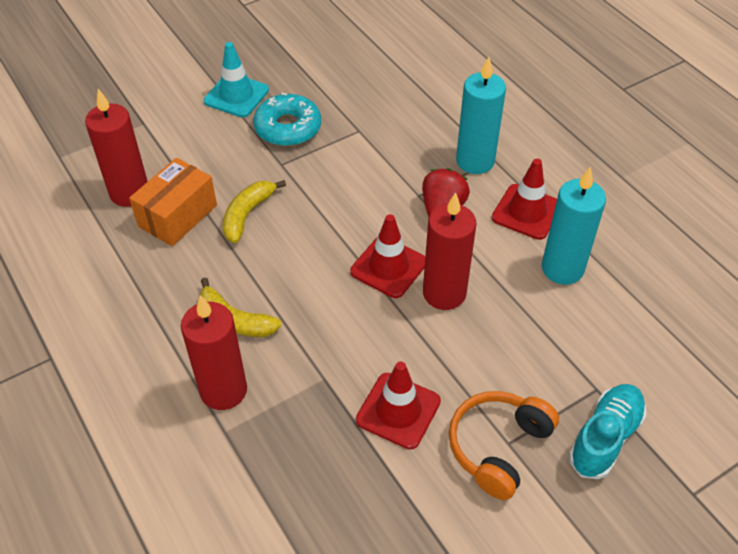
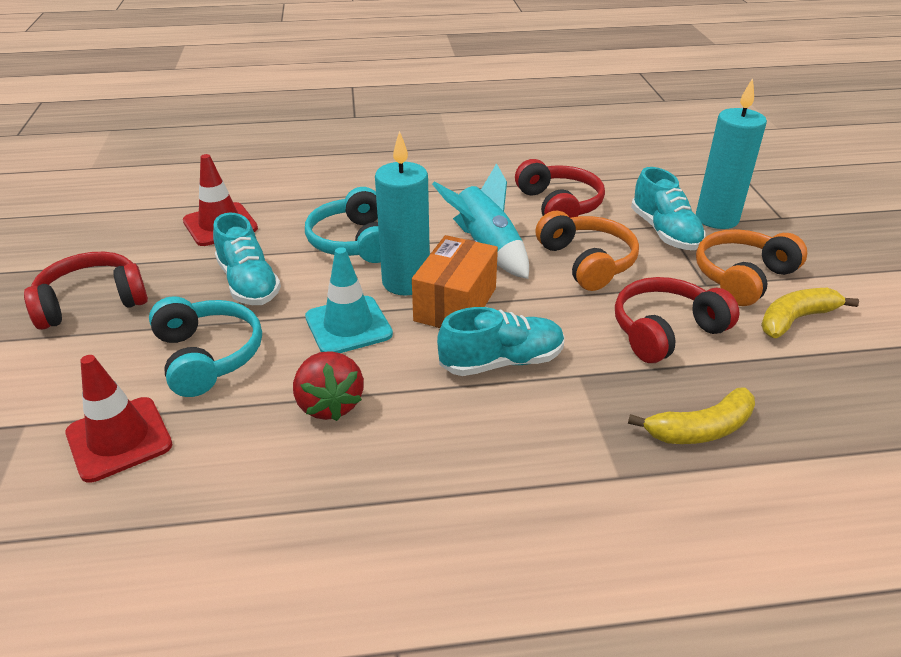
orange headphones: [449,391,559,500] = 1 -> [535,211,639,291] [696,229,807,306] = 2
red candle: [85,89,148,207] [181,295,247,410] [423,192,476,310] = 3 -> none = 0
red headphones: none = 0 -> [24,252,148,330] [515,159,605,218] [615,277,739,363] = 3
red traffic cone: [350,214,425,298] [356,361,441,449] [492,159,557,240] = 3 -> [66,355,172,483] [183,154,258,246] = 2
turquoise donut: [253,93,321,146] = 1 -> none = 0
turquoise headphones: none = 0 -> [149,296,262,397] [305,187,381,263] = 2
turquoise rocket: none = 0 -> [432,163,529,279] = 1
turquoise shoe: [569,384,646,479] = 1 -> [213,213,281,305] [437,307,565,376] [631,167,706,250] = 3

